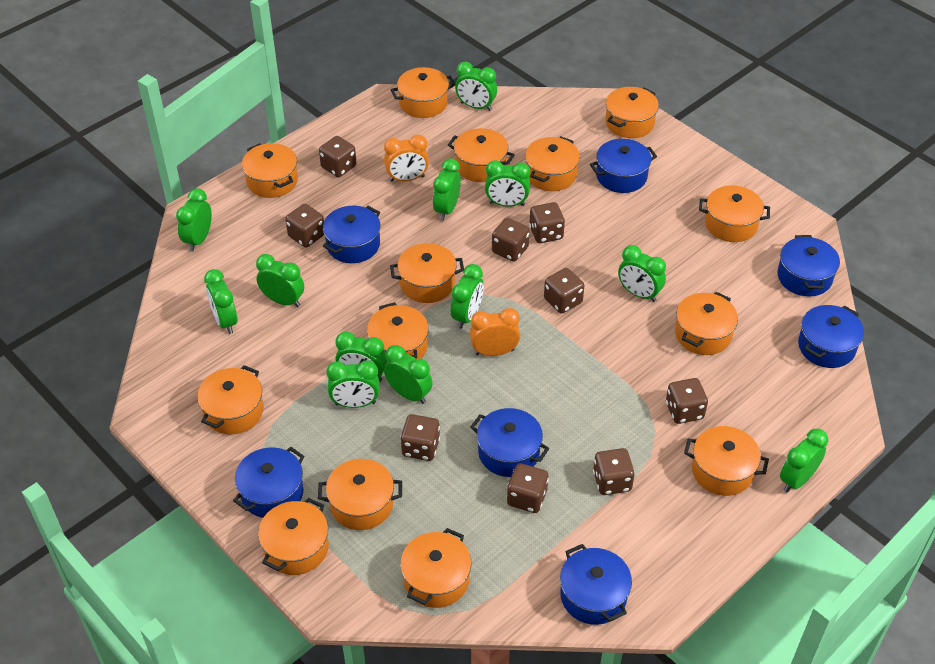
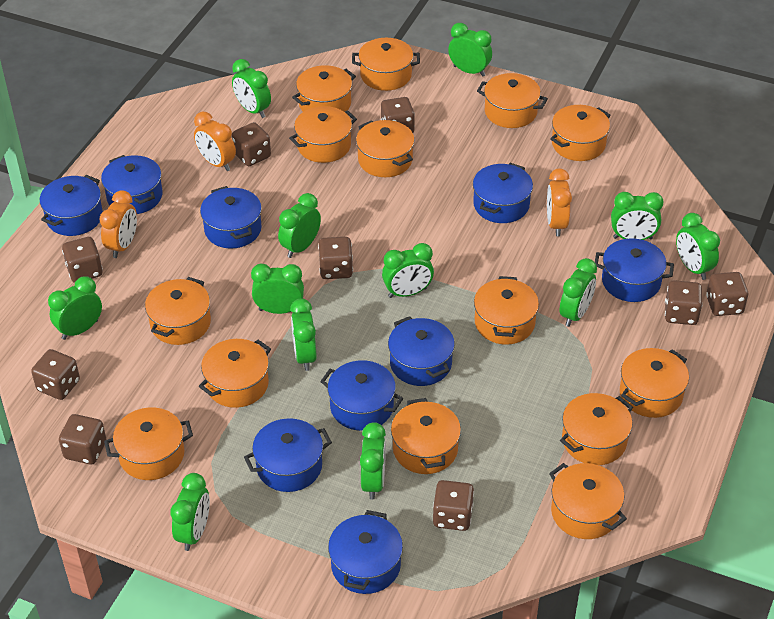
blue pot: [233,447,304,518] [323,206,380,263] [470,408,549,477] [560,544,632,625] [590,139,657,193] [777,235,840,297] [798,305,864,368] = 7 -> [40,175,103,236] [101,155,163,214] [200,186,262,249] [244,418,332,492] [320,360,403,431] [328,510,403,594] [388,316,455,386] [473,163,533,223] [595,238,674,302] = 9
orange clock: [384,135,429,182] [470,308,520,356] = 2 -> [99,190,137,258] [194,111,236,171] [547,168,572,236] = 3

